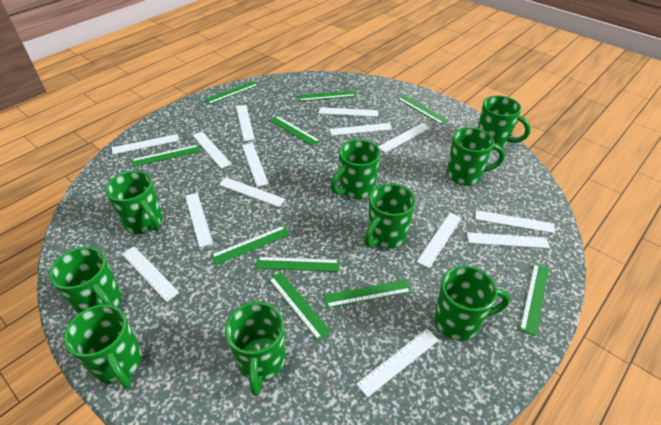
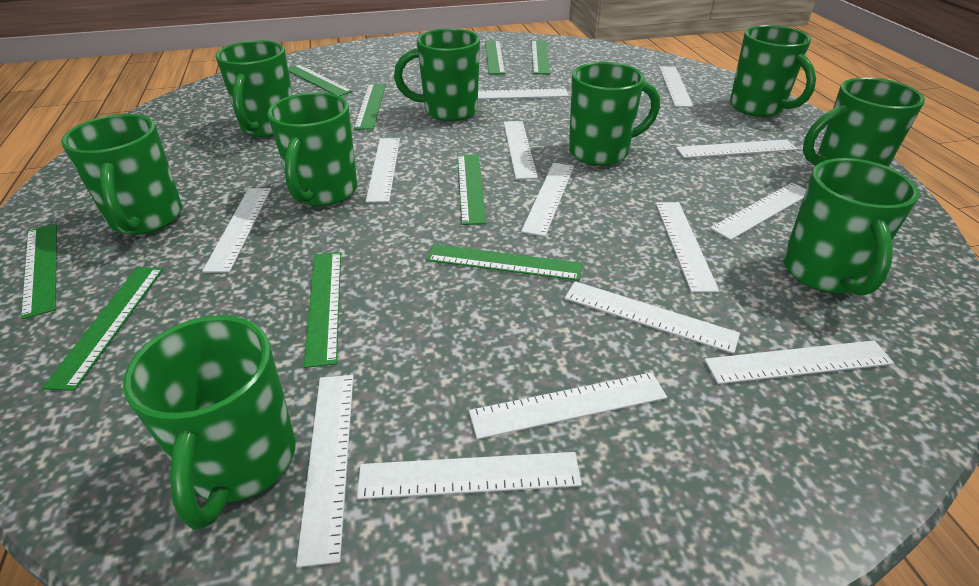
green ruler: [132,145,200,167] [205,81,258,104] [211,226,290,265] [256,257,339,272] [269,116,320,146] [269,272,331,341] [298,91,355,101] [324,280,412,308] [398,95,448,125] [519,263,549,336] = 10 -> [21,224,57,320] [42,267,163,391] [288,64,353,96] [304,252,341,368] [354,84,386,130] [427,244,583,281] [458,154,486,225] [485,40,505,75] [531,40,550,74] = 9

